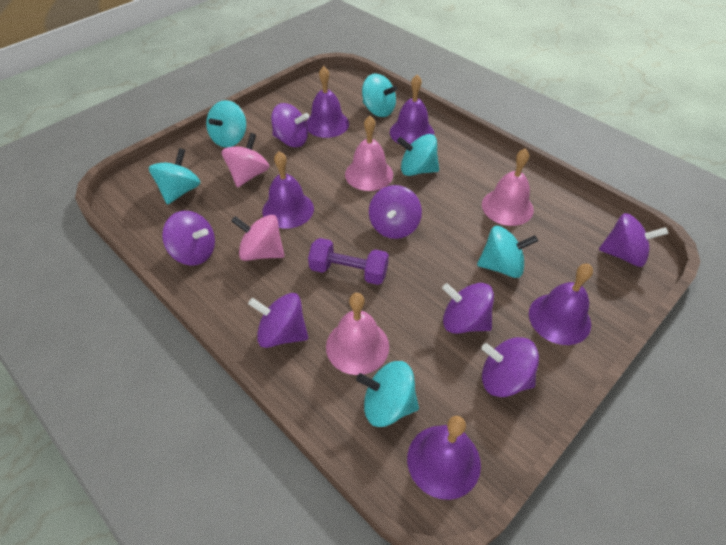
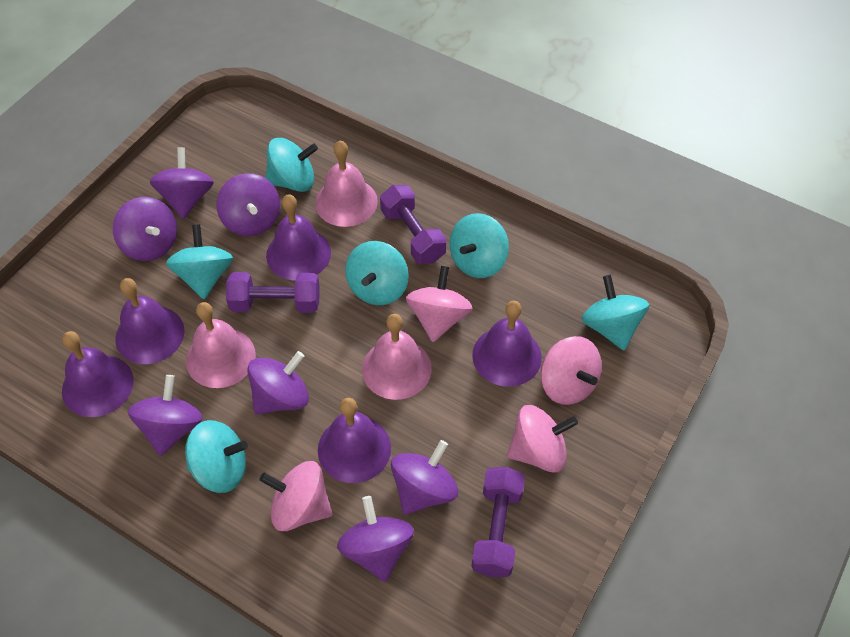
pink spinning top: [221,133,270,187] [231,215,285,261] = 2 -> [259,461,332,531] [406,266,473,342] [507,405,578,473] [541,336,602,405] = 4
purple dumbbell: [308,238,389,285] = 1 -> [226,272,320,313] [380,185,446,264] [471,467,525,577] = 3

